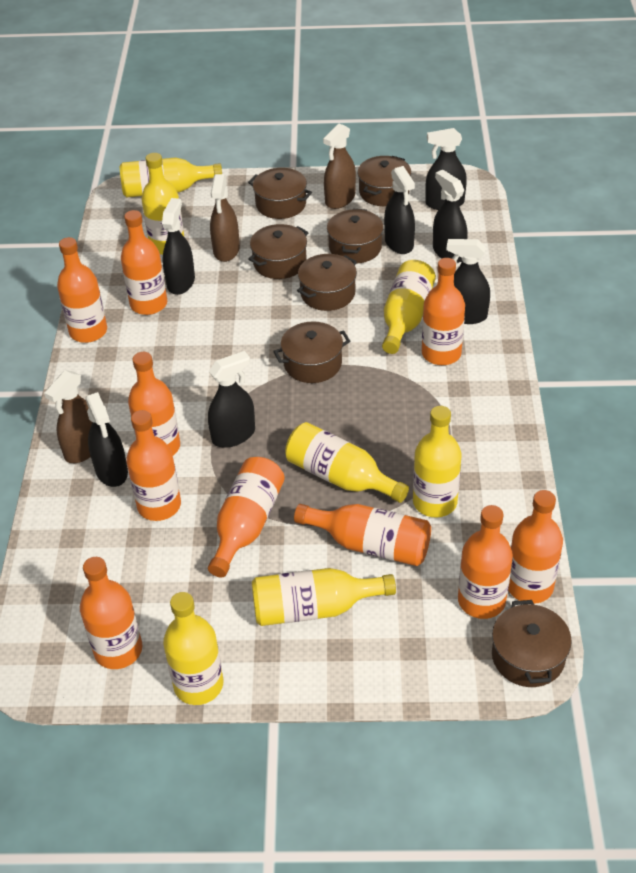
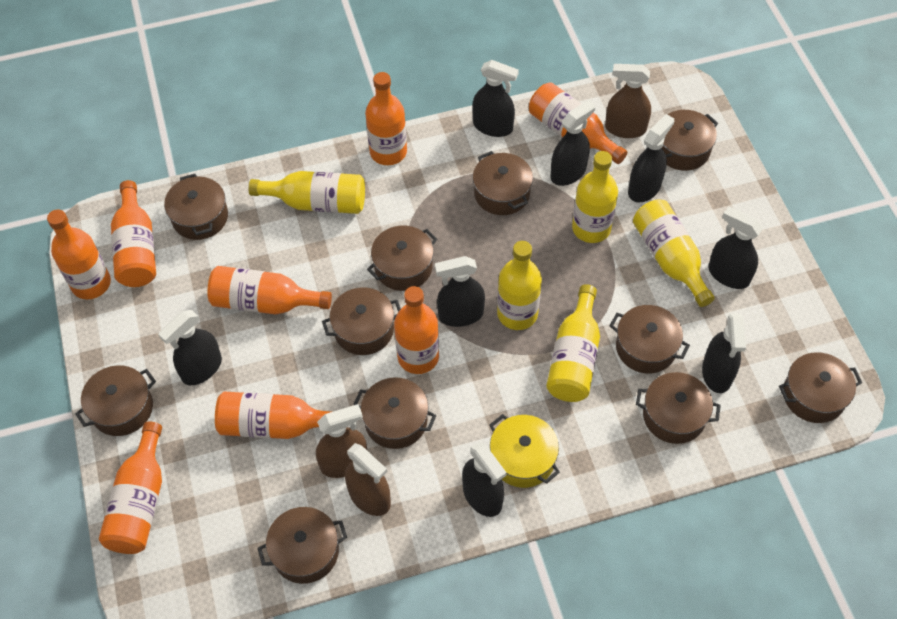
black spray bottle: [85,392,128,487] [162,198,195,295] [208,351,255,448] [384,166,415,254] [425,128,467,210] [433,170,468,263] [446,239,490,324] = 7 -> [158,310,222,385] [435,256,485,327] [462,441,507,517] [472,60,519,137] [551,100,595,186] [628,114,674,202] [702,313,746,393] [708,207,763,289] = 8
brown pot: [248,168,312,219] [248,224,309,279] [273,321,350,383] [297,254,357,311] [327,209,384,264] [358,156,411,206] [492,600,572,687] = 7 -> [75,365,156,436] [164,174,228,240] [258,507,347,584] [322,287,401,355] [353,377,436,449] [367,226,437,291] [473,151,533,215] [610,305,690,373] [636,372,721,444] [662,110,718,171] [779,352,862,423] = 11
orange bottle: [57,237,107,343] [80,557,142,669] [121,210,167,315] [126,410,181,521] [128,352,180,456] [208,457,285,578] [294,504,431,566] [422,258,465,365] [458,505,513,619] [508,490,563,604] = 10 -> [47,209,111,299] [99,421,162,554] [111,180,156,287] [207,266,332,315] [215,392,331,439] [365,72,407,165] [394,286,439,374] [529,82,628,164] = 8
yellow bottle: [120,157,222,197] [141,153,184,255] [163,592,223,705] [252,568,396,626] [285,422,409,503] [382,260,436,354] [413,406,462,518] = 7 -> [248,171,365,214] [497,241,542,330] [546,284,600,402] [572,151,618,243] [633,199,715,307] = 5
yellow pot: none = 0 -> [490,414,560,488] = 1

